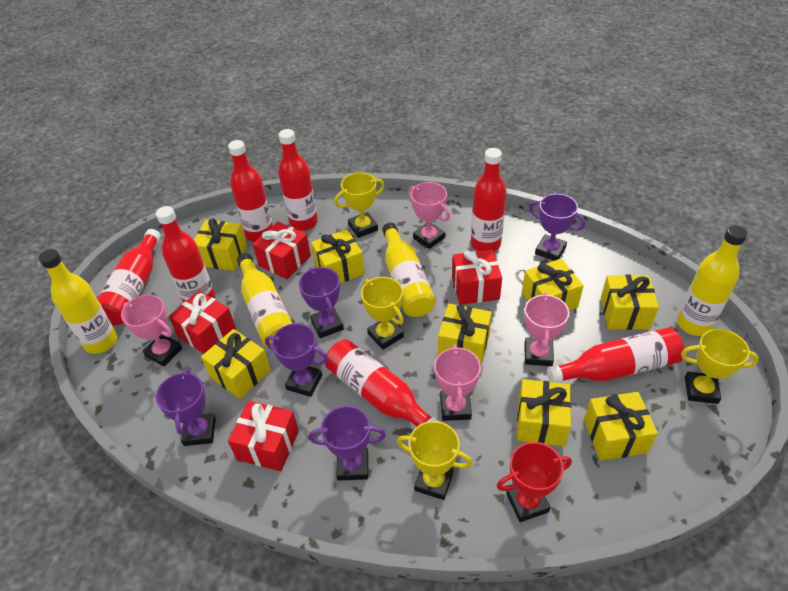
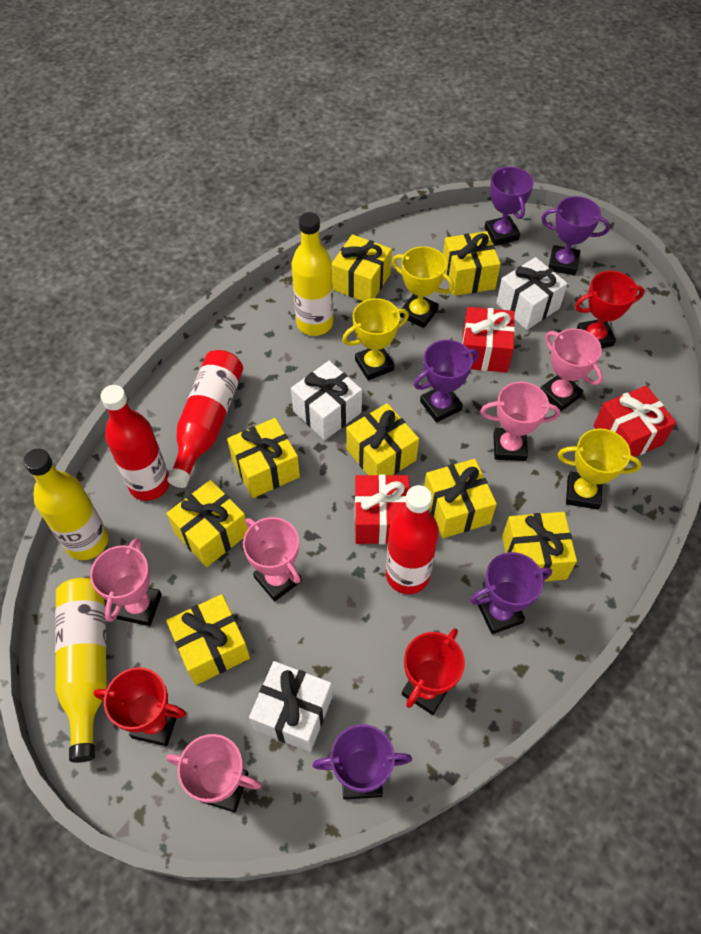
pink trophy: [121,295,182,367] [408,182,450,249] [434,344,481,421] [524,293,569,366] = 4 -> [90,538,162,626] [166,734,261,813] [243,517,302,601] [480,382,560,461] [540,328,603,412] = 5
red bottle: [97,229,161,325] [156,206,215,303] [228,140,273,242] [278,129,318,231] [325,339,438,426] [471,148,507,251] [547,327,685,383] = 7 -> [100,385,170,501] [167,350,243,488] [386,485,439,594] = 3
red gift: [169,291,236,354] [228,401,299,471] [253,222,311,279] [452,250,502,305] = 4 -> [355,474,410,544] [462,307,515,373] [593,385,676,457] = 3
red trophy: [496,442,572,522] = 1 -> [93,667,186,746] [402,628,465,715] [575,271,645,348] = 3
white gift: none = 0 -> [249,661,332,752] [291,361,362,440] [496,257,568,330] = 3
yellow bottle: [39,249,117,354] [237,253,292,347] [382,223,436,317] [677,225,748,336] = 4 -> [24,449,108,560] [55,578,107,763] [292,212,333,336] = 3
yellow trophy: [334,172,385,238] [361,277,404,350] [397,421,473,500] [681,329,759,404] = 4 -> [342,298,409,381] [392,246,454,328] [558,429,641,510] = 3

